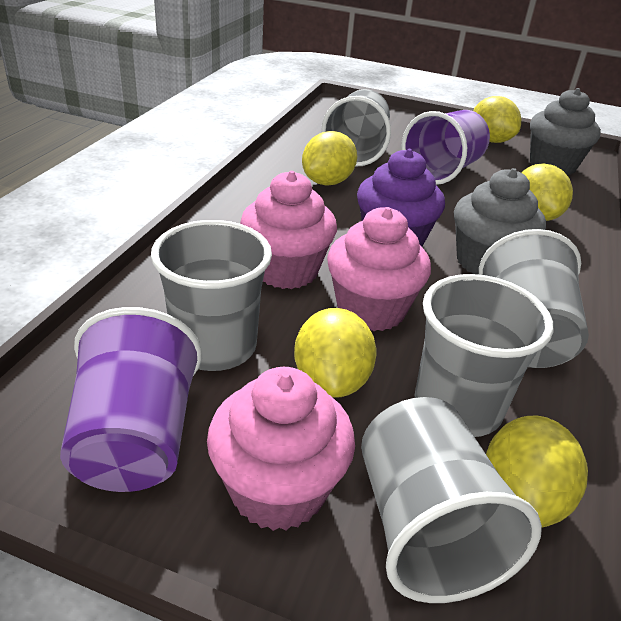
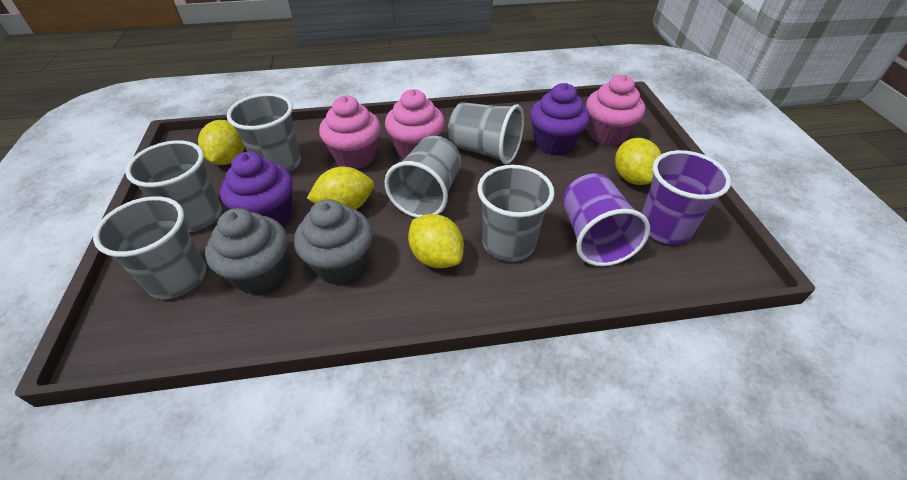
grey cup: [151,220,272,371] [321,89,391,167] [361,397,542,603] [415,274,553,437] [479,229,589,368] = 5 -> [93,196,206,299] [125,140,222,232] [227,93,301,172] [384,136,461,218] [448,102,524,164] [478,165,554,262] = 6
purple cupcake: [357,149,445,247] = 1 -> [220,152,293,226] [530,83,590,156] = 2
yellow lemon: [294,308,377,398] [302,131,357,185] [473,96,521,143] [486,416,588,528] [522,164,573,221] = 5 -> [198,120,245,165] [307,167,374,210] [408,214,464,268] [615,138,661,185] = 4

